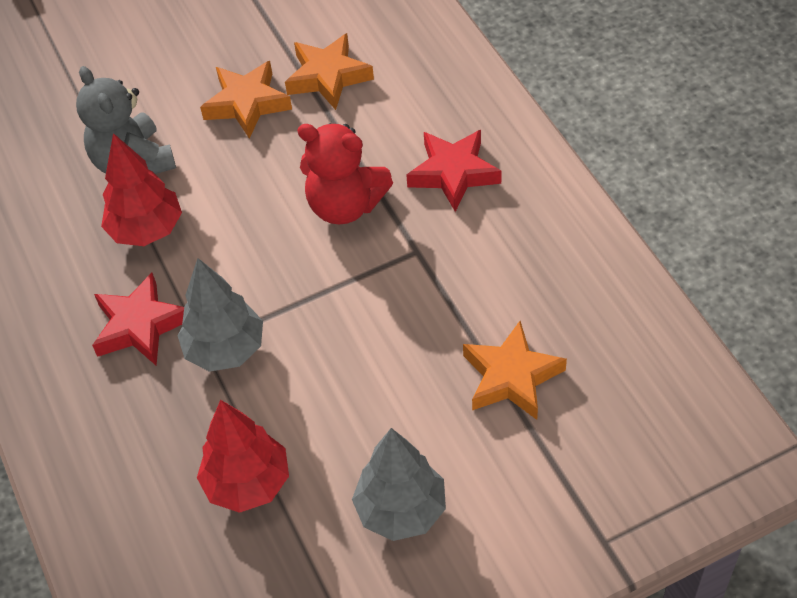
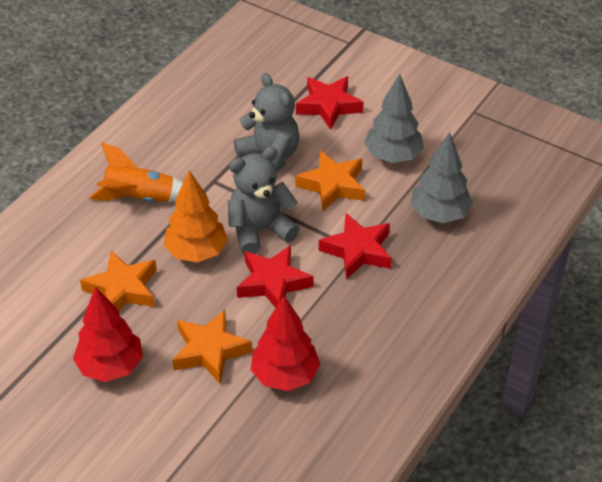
grey teddy bear: [76,66,176,174] = 1 -> [228,147,300,255] [234,73,299,171] = 2
orange rocket: none = 0 -> [89,142,183,202] = 1
orange tree: none = 0 -> [164,170,228,262] = 1
red star: [92,272,184,365] [406,130,501,212] = 2 -> [237,245,314,308] [296,76,364,130] [319,213,392,279] = 3
red teddy bear: [297,123,393,224] = 1 -> none = 0

